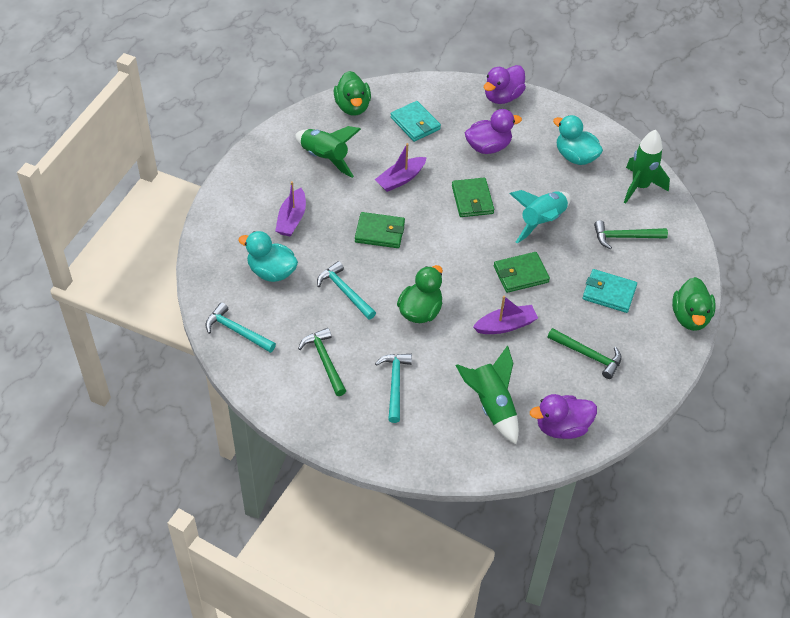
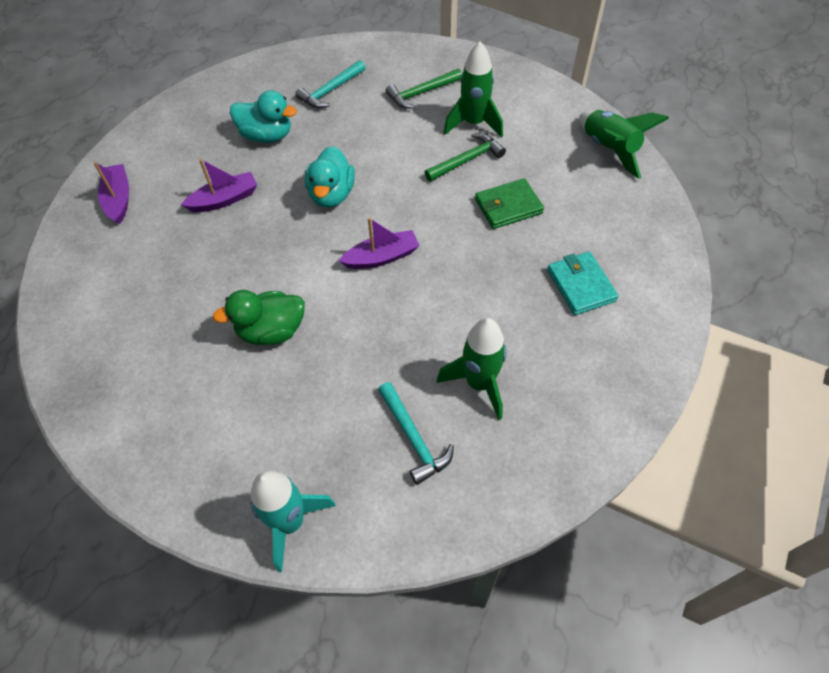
green duck: [334,71,371,116] [397,265,443,323] [672,277,716,331] = 3 -> [212,290,305,345] = 1
green hammer: [298,328,346,396] [548,328,622,379] [594,221,668,249] = 3 -> [386,69,462,109] [425,133,506,182] = 2
green wallet: [355,212,405,248] [452,178,494,217] [494,252,550,293] = 3 -> [475,178,544,229] = 1
purple duck: [465,109,522,154] [484,65,526,104] [530,394,597,439] = 3 -> none = 0
turquoise hammer: [205,302,276,353] [317,261,376,320] [375,354,412,423] = 3 -> [295,60,366,108] [378,382,454,485] = 2
turquoise wallet: [391,101,441,142] [583,269,637,313] = 2 -> [547,252,619,315] = 1

